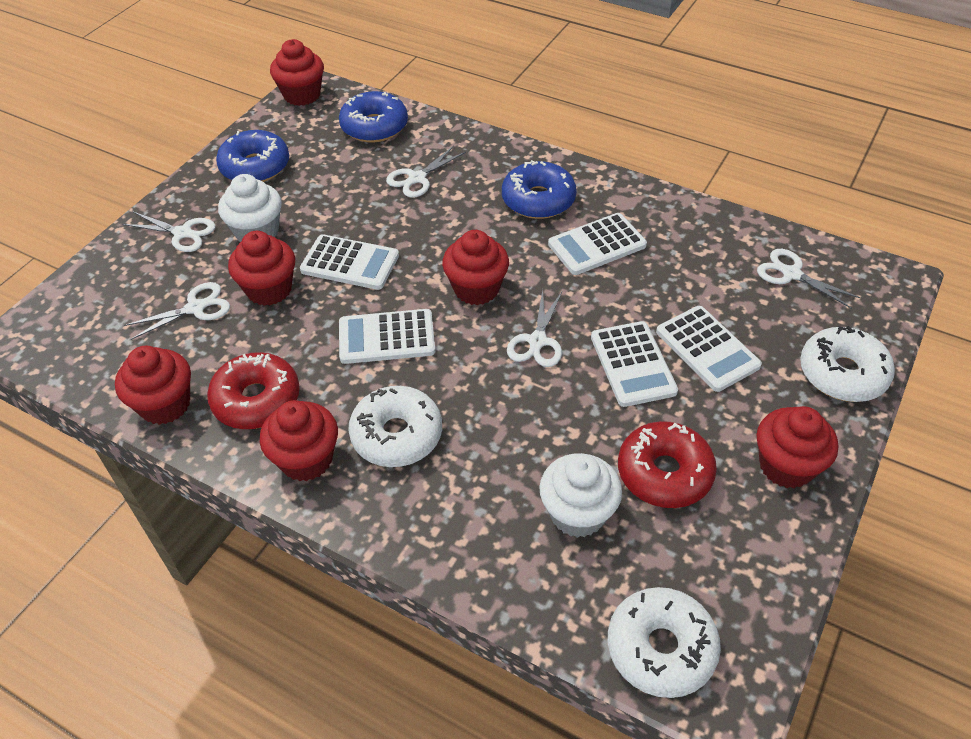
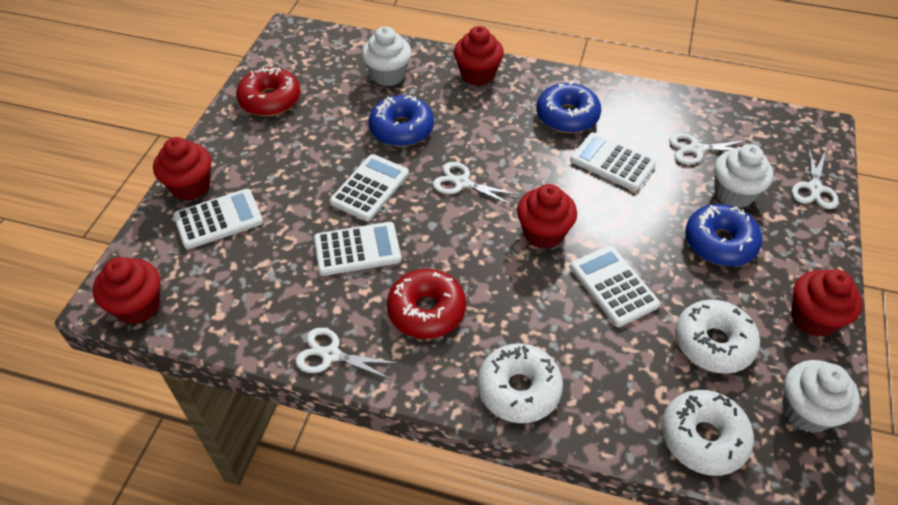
red cupcake: [115,346,191,425] [228,231,295,306] [260,400,338,481] [270,39,324,106] [442,230,509,305] [756,406,838,488] = 6 -> [93,257,160,325] [153,137,212,201] [454,26,504,86] [517,184,577,249] [791,269,863,337] = 5
white cupcake: [218,174,282,242] [539,453,622,538] = 2 -> [362,27,412,86] [714,144,774,208] [782,360,860,433] = 3
white scissors: [123,212,215,252] [124,282,230,340] [386,146,466,198] [507,289,562,367] [757,249,861,309] = 5 -> [296,328,399,380] [433,162,519,206] [669,133,749,164] [792,147,839,209] = 4

